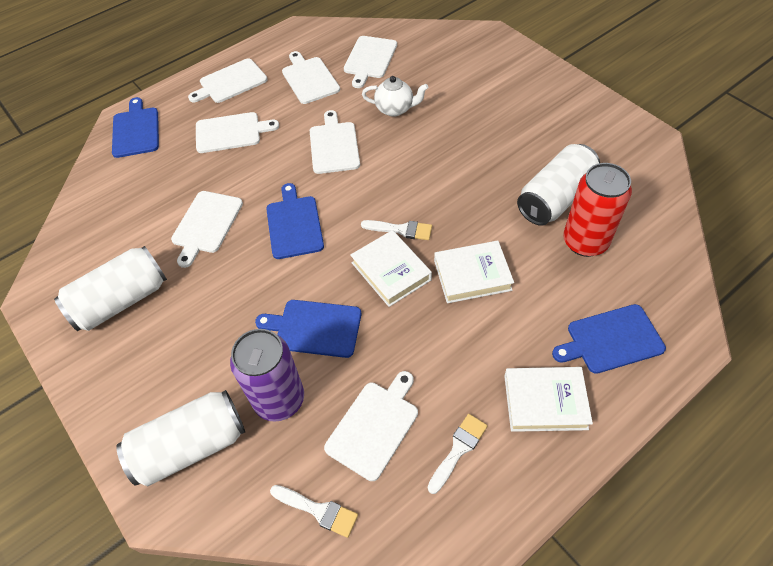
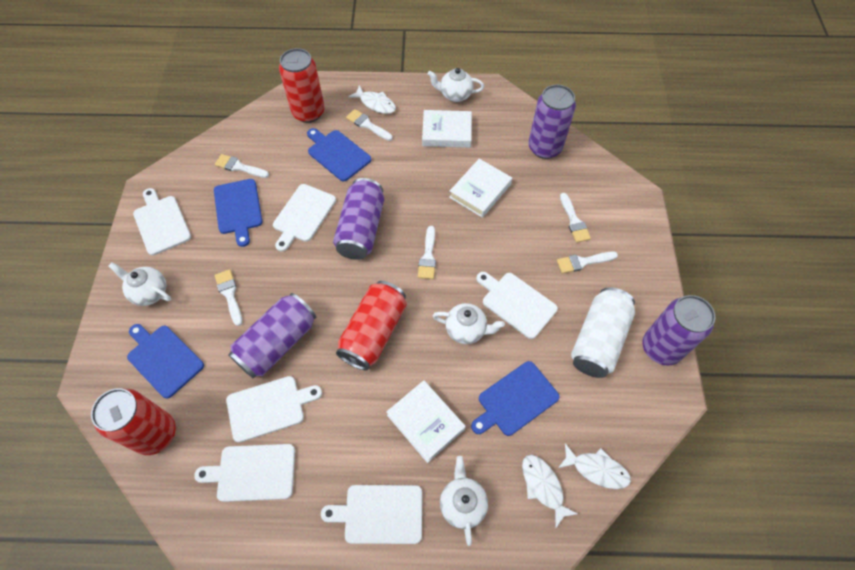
purple can: [230,329,304,422] = 1 -> [228,293,316,378] [333,178,384,260] [528,85,576,159] [642,295,715,366] = 4
red can: [563,163,632,257] = 1 -> [91,388,176,455] [279,48,325,123] [336,281,407,371] = 3
white brush: [270,485,358,538] [361,220,432,240] [428,414,487,494] = 3 -> [215,154,269,178] [215,269,242,326] [346,109,392,141] [418,226,436,279] [557,252,618,274] [560,193,591,243] = 6
white can: [54,246,167,331] [116,390,245,486] [517,144,600,226] = 3 -> [571,287,635,378] = 1
white cutting board: [171,191,243,268] [188,58,268,103] [196,112,279,153] [282,51,340,104] [310,110,360,174] [324,371,418,481] [344,36,397,88] = 7 -> [133,188,191,255] [194,444,295,502] [226,376,322,443] [273,184,336,252] [321,485,422,544] [476,272,558,339] = 6
white fish: none = 0 -> [348,85,396,114] [522,455,578,528] [558,443,631,489] = 3
white teapot: [362,76,428,117] = 1 -> [109,262,171,306] [428,68,484,102] [433,303,505,344] [440,456,488,546] = 4

